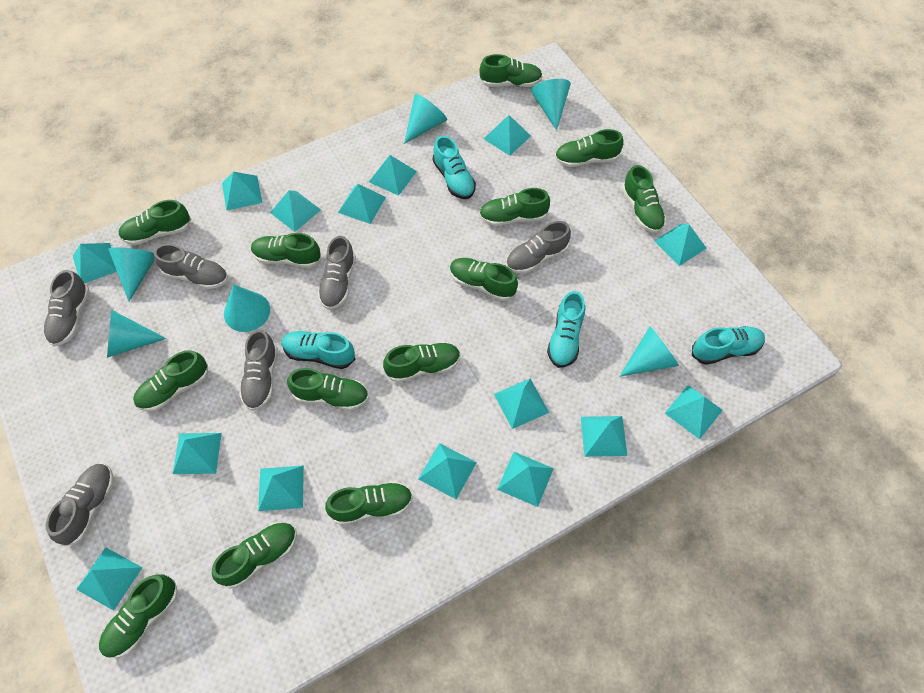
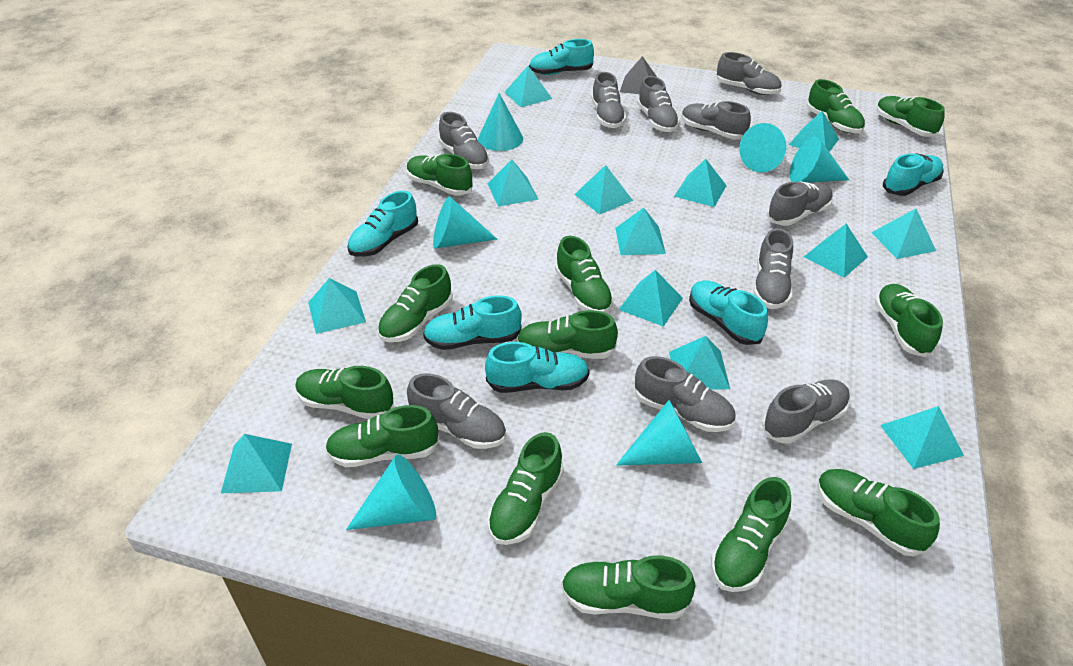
grey pyramid: none = 0 -> [620,56,657,94] = 1
grey shoe: [44,270,90,347] [46,464,114,546] [153,244,228,289] [239,329,278,411] [318,236,356,310] [506,221,571,274] = 6 -> [407,373,506,449] [439,112,489,169] [591,72,626,128] [635,356,736,432] [637,76,680,132] [681,101,751,140] [716,52,782,95] [753,228,793,309] [762,379,850,443] [767,181,833,226] = 10
turquoise pyramid: [73,243,117,283] [76,547,143,611] [173,433,222,474] [222,172,262,211] [258,466,304,511] [270,190,321,232] [338,184,386,224] [369,155,417,196] [418,443,477,499] [484,115,531,156] [494,379,549,429] [497,452,554,507] [581,416,627,457] [654,224,707,266] [665,385,723,439] = 15 -> [221,434,292,493] [308,278,366,334] [488,160,539,207] [505,66,552,107] [575,165,633,215] [615,208,666,255] [618,270,683,327] [669,336,730,390] [674,159,727,207] [789,111,839,152] [804,224,868,278] [871,209,936,259] [880,406,964,469] = 13
turquoise shoe: [282,331,355,369] [433,136,476,199] [547,291,585,368] [692,326,765,365] = 4 -> [347,191,418,257] [423,295,522,350] [485,342,590,393] [529,39,594,75] [689,280,768,345] [883,153,944,196] = 6

